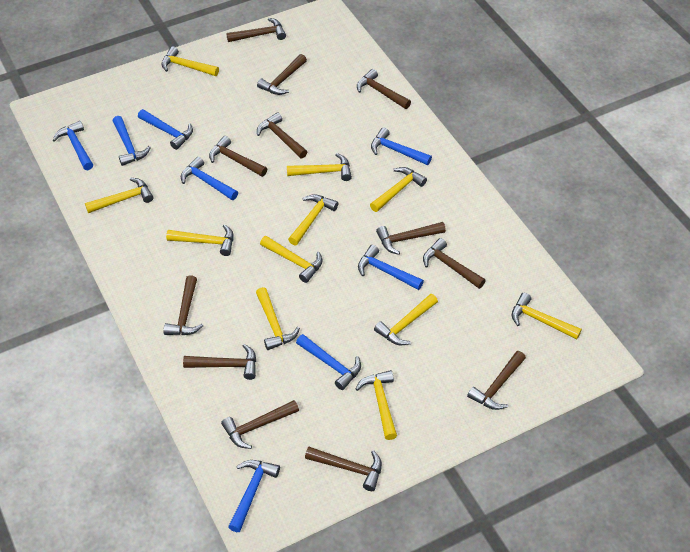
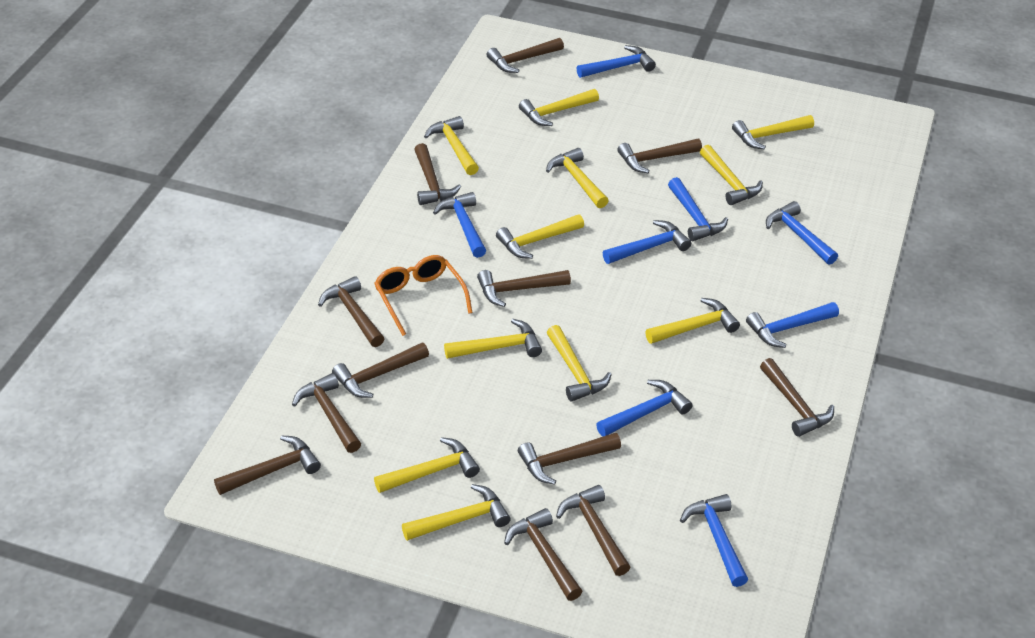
orange glasses: none = 0 -> [374,255,473,336] = 1

